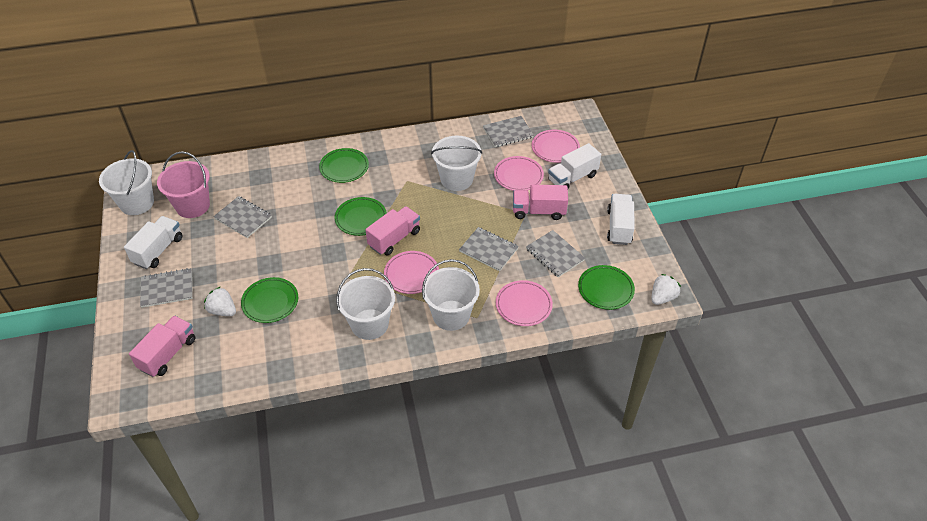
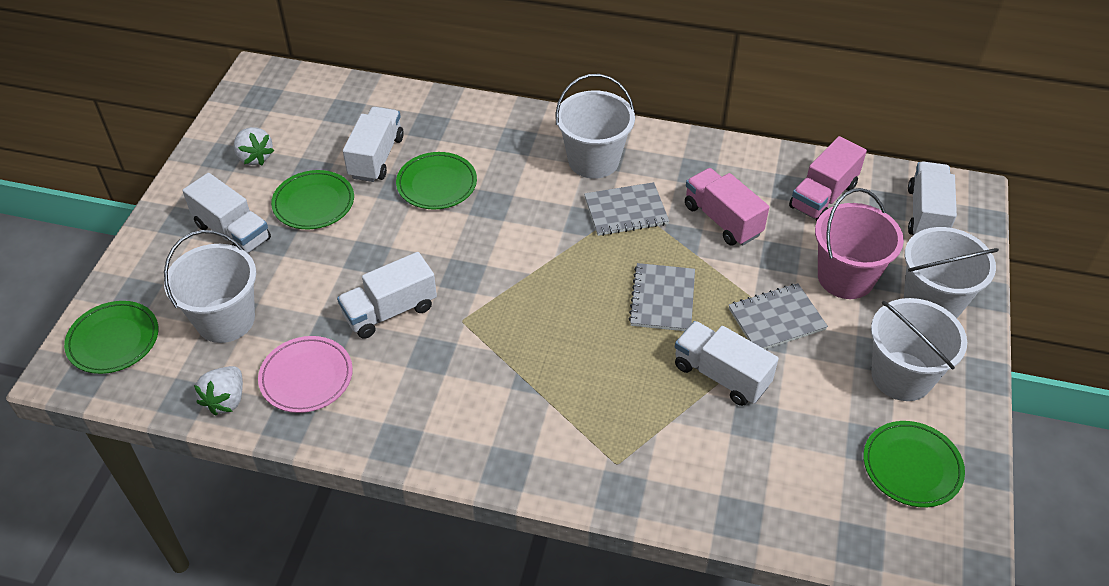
grey notebook: [140,268,193,308] [213,196,272,238] [459,227,519,271] [483,116,534,147] [526,230,585,277] = 5 -> [584,182,669,236] [629,263,695,331] [728,283,828,349] = 3
pink plate: [384,251,439,294] [494,156,544,191] [496,280,553,326] [532,130,580,163] = 4 -> [258,336,353,413] = 1
pink truck: [129,316,195,377] [365,206,420,256] [513,184,568,220] = 3 -> [685,168,769,246] [789,136,867,221] = 2
white truck: [124,216,183,269] [548,143,601,189] [607,194,635,245] = 3 -> [182,173,271,253] [337,252,437,339] [343,107,404,182] [675,321,779,406] [908,162,957,235] = 5

